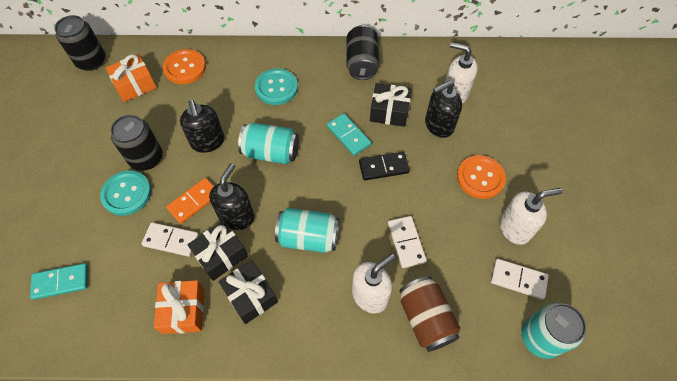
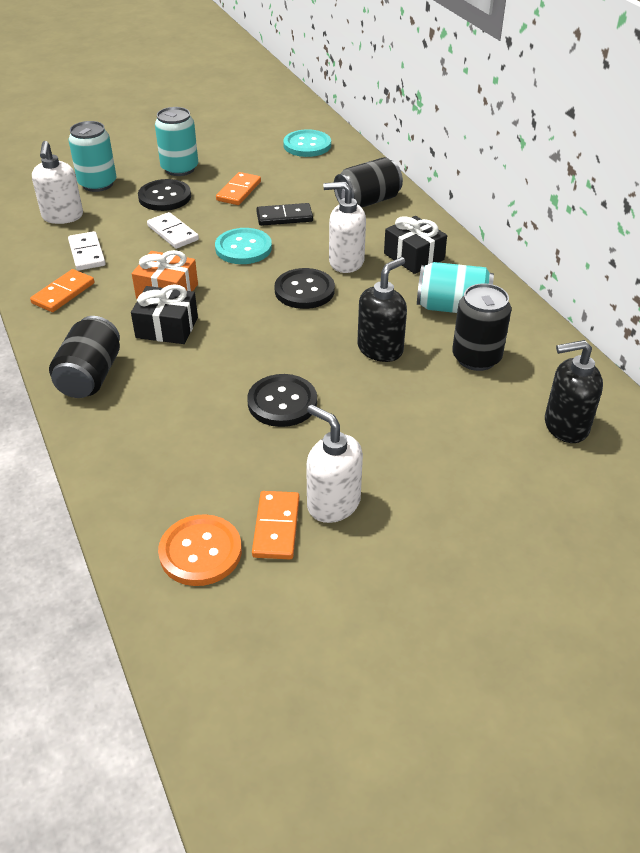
black button: none = 0 -> [138,179,191,211] [247,374,317,427] [274,268,335,309] = 3
black gift: [187,220,248,281] [219,260,278,324] [370,83,411,127] = 3 -> [131,284,198,344] [384,216,447,274] = 2
black soap dispenser: [180,100,224,153] [209,163,254,230] [425,81,462,138] = 3 -> [357,257,407,362] [545,340,603,443] = 2
brown can: [399,276,460,352] = 1 -> none = 0
orange button: [163,49,206,84] [457,155,506,199] = 2 -> [158,514,242,586] = 1
orange domino: [166,178,214,224] = 1 -> [30,269,95,312] [216,172,261,205] [252,491,300,559] = 3
orange gift: [105,54,157,102] [154,280,204,334] = 2 -> [132,250,198,299] = 1
turquoise domino: [30,263,88,300] [327,113,371,156] = 2 -> none = 0
white domino: [141,222,199,257] [388,216,427,268] [491,259,549,299] = 3 -> [68,231,106,271] [147,212,199,249] = 2

